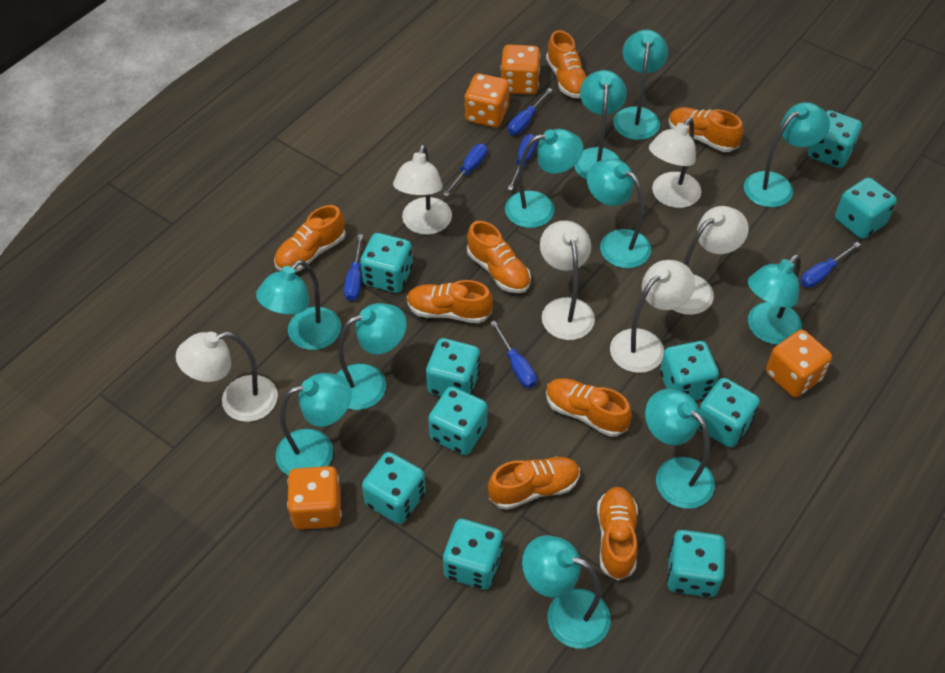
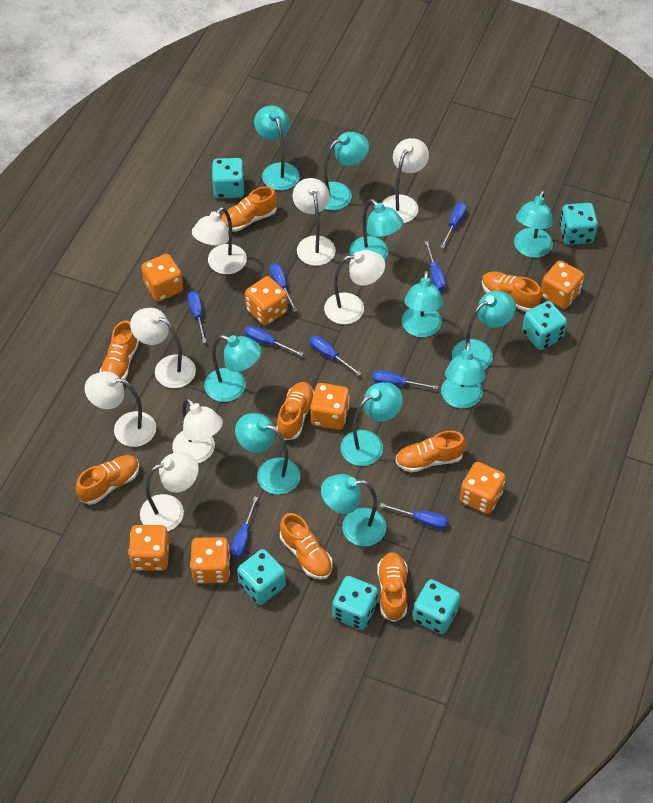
blue screwdriver: [344,234,363,301] [443,144,487,197] [490,320,537,388] [508,88,553,135] [508,134,537,191] [801,242,861,288] = 6 -> [188,291,207,343] [231,496,258,558] [245,325,303,356] [270,263,297,312] [310,336,362,376] [373,370,438,389] [380,503,448,529] [425,241,446,291] [440,202,467,248] = 9
orange dice: [287,466,342,530] [465,73,509,128] [501,44,541,95] [766,330,832,397] = 4 -> [128,525,170,571] [141,254,183,301] [190,537,230,584] [245,276,288,325] [311,383,350,430] [460,462,506,514] [541,260,584,309] = 7
turquoise dice: [360,233,413,293] [362,452,426,524] [426,338,480,396] [428,387,487,455] [443,519,503,590] [660,341,719,400] [667,530,725,597] [697,378,760,448] [808,110,862,168] [835,177,897,239] = 10 -> [212,158,245,199] [237,549,286,605] [332,576,378,630] [413,579,460,634] [522,301,567,350] [559,203,598,245] = 6
white lamp: [176,332,278,422] [393,144,452,235] [540,221,595,340] [610,260,695,373] [649,118,702,208] [673,206,749,315] = 6 -> [85,371,156,447] [130,308,196,388] [140,452,199,531] [172,398,223,463] [192,207,247,274] [293,178,336,266] [324,250,385,324] [382,138,429,223] = 8

